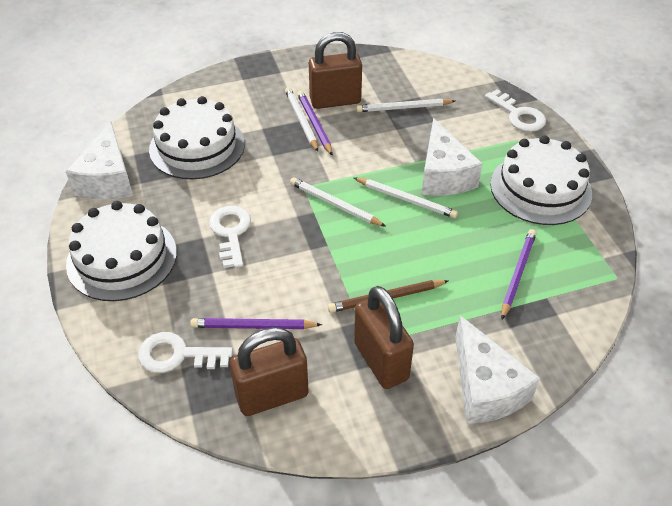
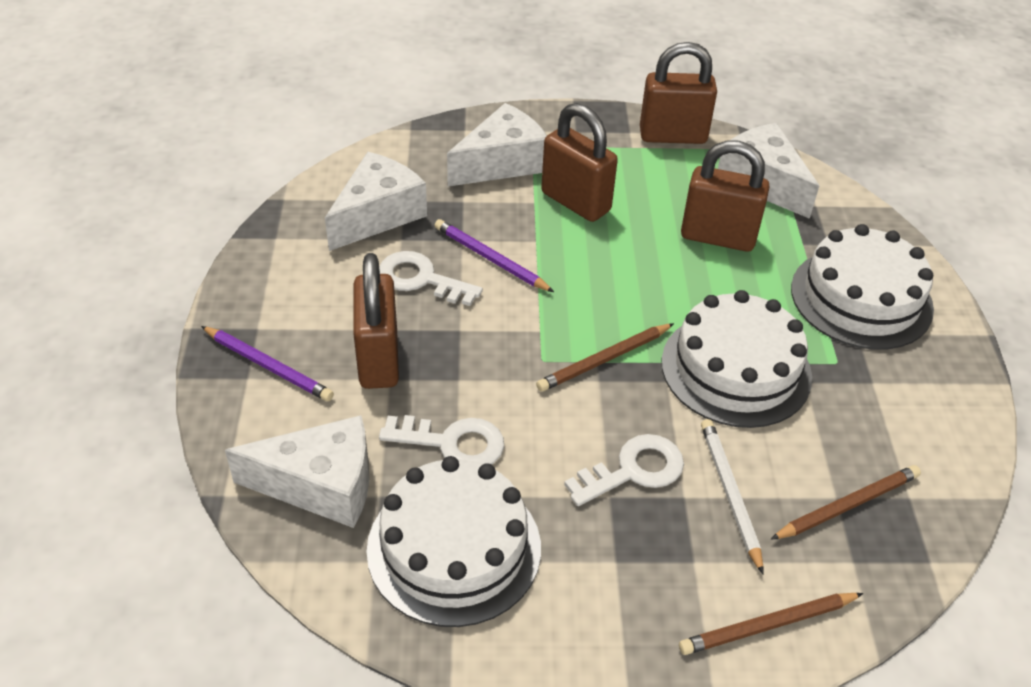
brown padlock: [230,327,309,416] [309,32,362,109] [354,286,414,389] = 3 -> [353,253,399,389] [541,103,618,222] [640,42,717,144] [681,140,769,252] = 4
brown pencil: [328,280,449,313] = 1 -> [536,323,674,392] [679,593,863,655] [771,465,921,540] = 3
purple pencil: [190,318,322,329] [297,90,333,156] [501,229,536,319] = 3 -> [201,326,334,401] [435,219,554,292] = 2
white cheese: [66,122,133,199] [421,118,483,196] [455,315,540,424] = 3 -> [225,415,369,528] [325,152,427,251] [447,103,547,186] [718,123,819,219] = 4
white pencil: [285,87,318,152] [290,177,386,227] [354,178,458,218] [356,99,455,112] = 4 -> [701,419,764,575] = 1

